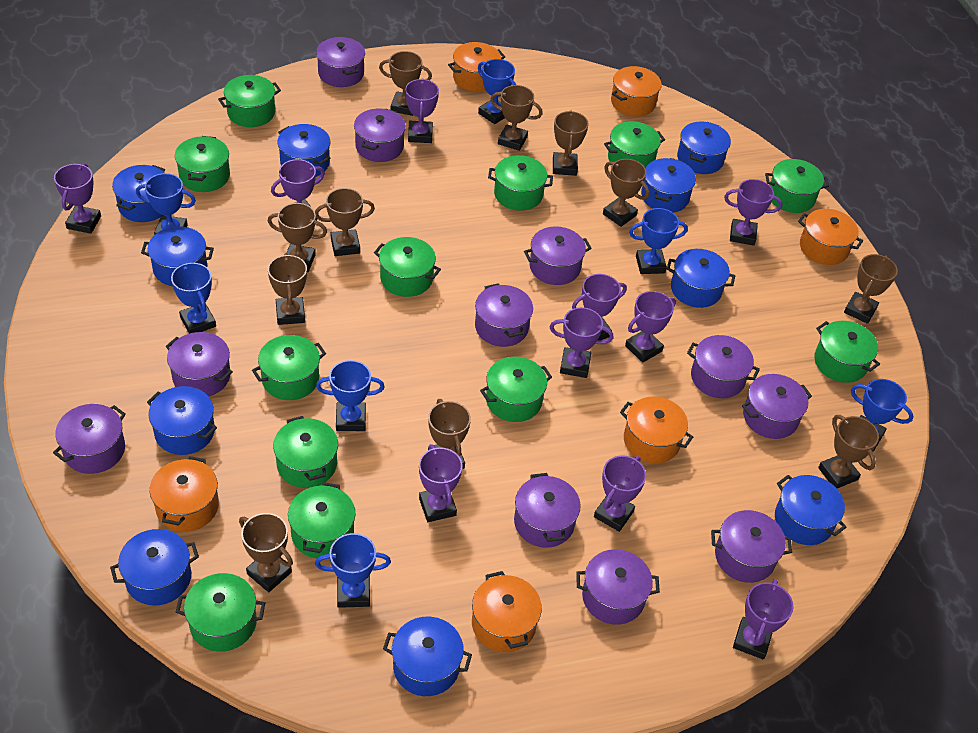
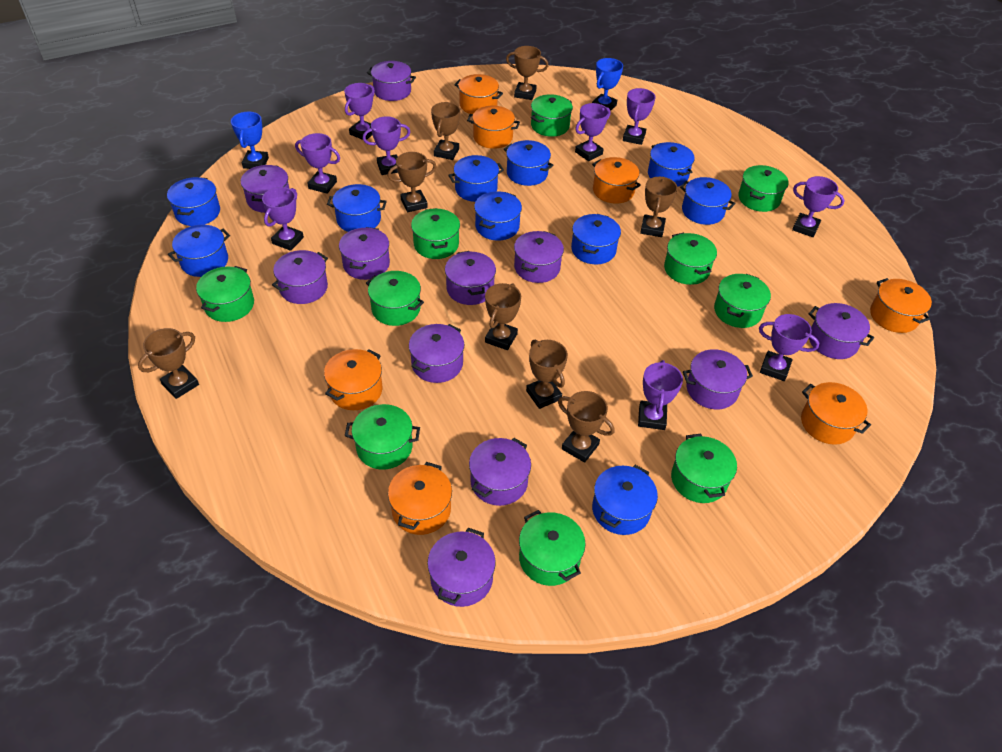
blue trophy: [136,173,196,235] [171,263,216,334] [315,533,391,608] [316,360,385,431] [478,59,516,124] [629,208,688,274] [851,379,913,452] = 7 -> [231,112,269,169] [592,58,623,111] = 2
brown trophy: [239,513,293,592] [267,203,327,272] [268,253,307,325] [315,188,375,256] [379,51,432,116] [428,399,471,469] [491,85,543,151] [553,110,589,176] [603,159,649,227] [818,415,879,489] [844,254,898,324] = 11 -> [138,328,199,399] [388,152,437,212] [431,102,460,160] [485,283,521,350] [506,46,549,100] [526,339,568,409] [558,391,614,463] [640,177,678,237] = 8
green pot: [175,136,230,192] [176,573,265,652] [218,75,281,127] [252,335,326,400] [273,416,338,488] [288,482,355,558] [374,237,441,297] [480,357,552,422] [488,155,553,211] [604,121,665,168] [765,159,829,213] [814,321,880,383] = 12 -> [196,266,254,322] [345,404,420,470] [366,271,424,326] [411,208,460,259] [519,510,586,586] [531,94,573,137] [664,233,717,285] [671,434,737,503] [714,274,771,328] [738,165,789,212] = 10
orange pot: [150,456,219,532] [448,42,505,92] [472,571,542,652] [611,66,662,117] [620,397,693,463] [798,209,863,265] = 6 -> [324,349,383,410] [388,462,452,535] [454,74,503,114] [467,106,520,149] [592,157,641,203] [801,382,871,445] [870,278,932,333] = 7
purple trophy: [54,163,101,234] [271,159,325,220] [405,78,439,143] [419,444,463,522] [550,307,613,378] [572,274,627,340] [594,455,646,532] [625,291,676,363] [724,179,782,246] [733,579,794,659] = 10 -> [262,187,304,251] [295,133,340,194] [344,83,375,140] [363,116,410,175] [575,103,610,161] [623,88,656,145] [638,360,683,430] [759,314,819,381] [792,176,845,237] = 9

